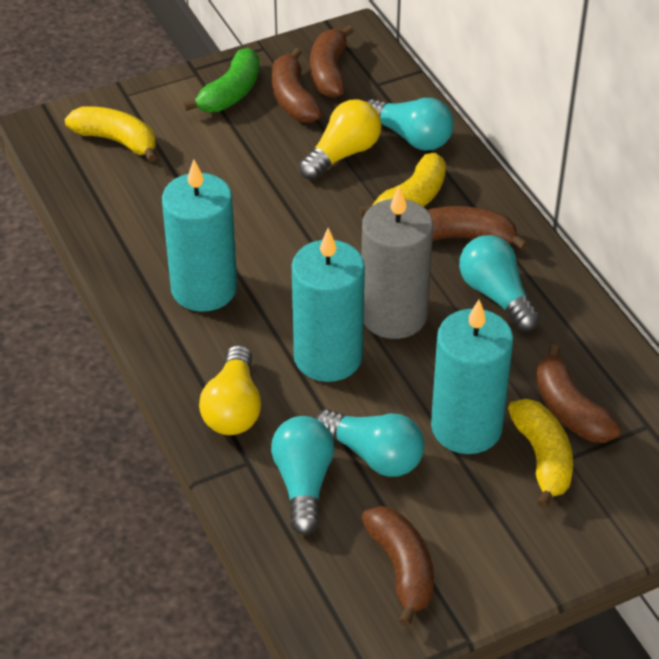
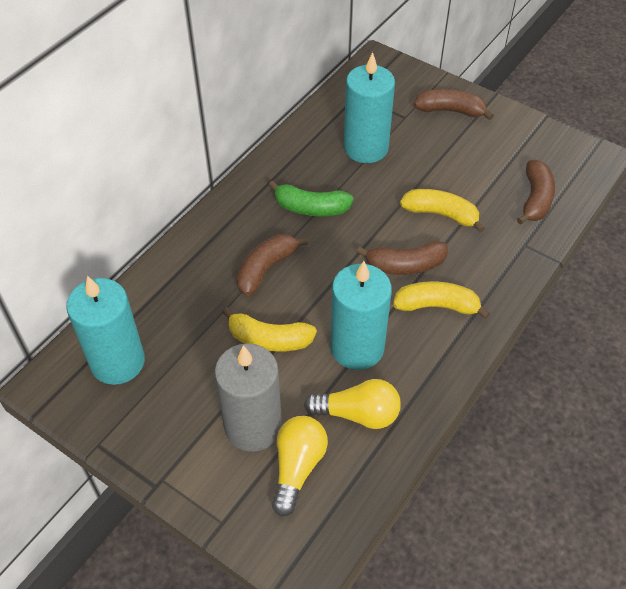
brown banana: [272,48,322,123] [310,25,354,98] [362,506,434,626] [427,206,528,250] [536,344,621,443] = 5 -> [236,234,308,296] [356,241,448,275] [414,89,494,120] [517,160,555,224] = 4
turquoise light bulb: [271,416,335,535] [315,409,425,477] [367,98,454,151] [459,235,540,331] = 4 -> none = 0

